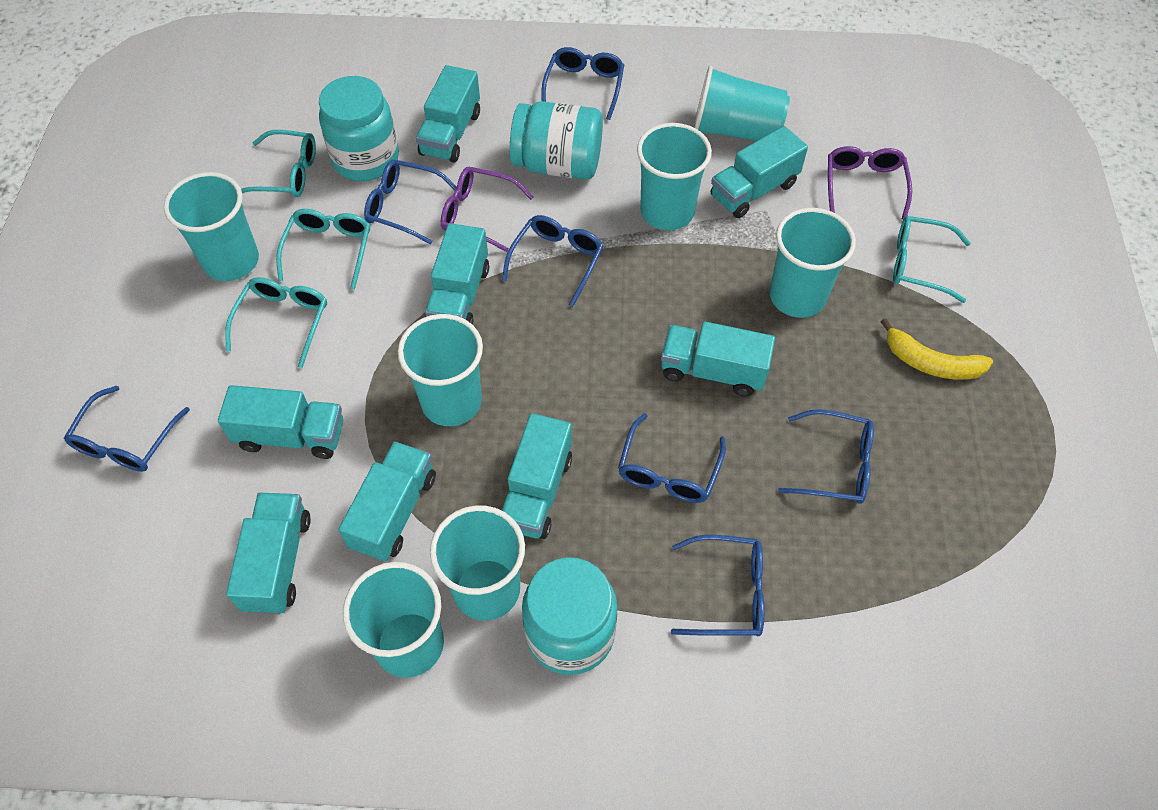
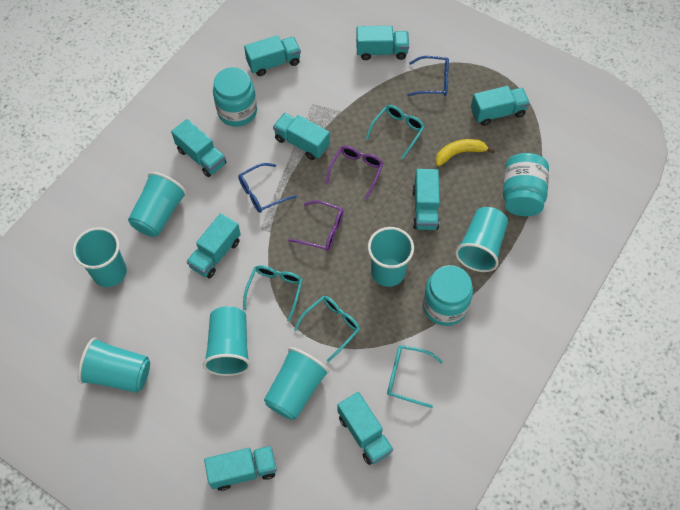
blue glasses: [64,386,190,472] [364,160,457,244] [502,215,604,307] [541,47,624,120] [618,413,726,503] [671,535,765,636] [778,409,874,504] = 7 -> [238,163,297,213] [407,56,449,96] = 2
turquoise truck: [218,385,343,459] [226,492,311,614] [338,441,436,561] [416,65,480,163] [425,223,489,325] [501,413,572,539] [661,322,775,397] [711,126,808,218] = 8 -> [171,119,226,177] [186,213,241,278] [204,446,277,491] [244,35,301,76] [273,113,330,160] [338,392,393,465] [356,26,409,60] [412,169,440,230] [471,86,530,126] = 9

